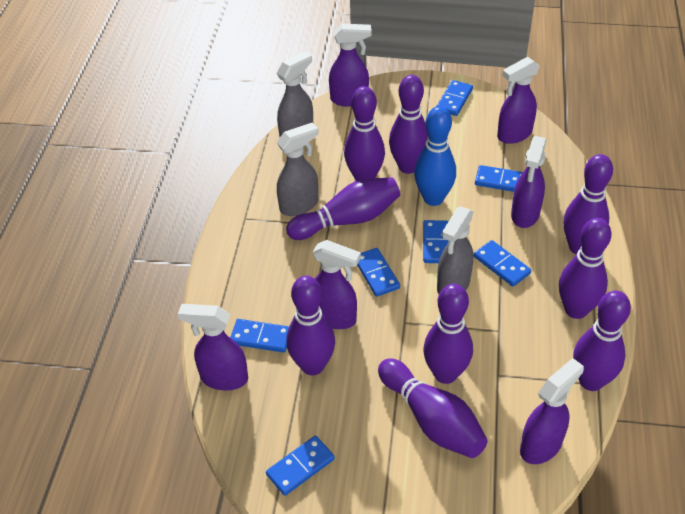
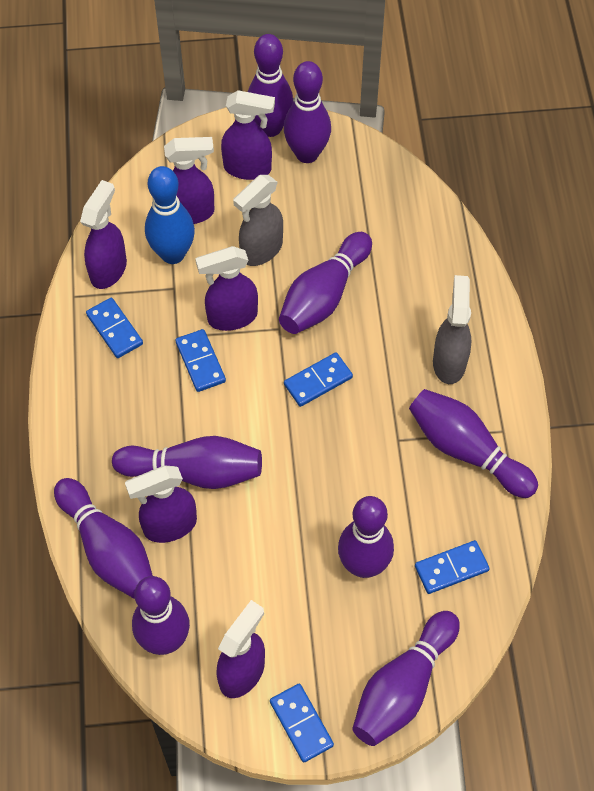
blue domino: [230,319,289,353] [266,436,335,496] [357,248,400,297] [423,220,449,263] [436,80,473,116] [474,240,531,287] [475,165,523,192] = 7 -> [86,298,143,358] [175,329,226,392] [270,684,334,762] [284,352,353,407] [415,540,490,594] = 5
grey spray bottle: [277,52,313,137] [277,122,318,216] [437,206,474,294] = 3 -> [233,175,283,266] [433,275,471,384] = 2

